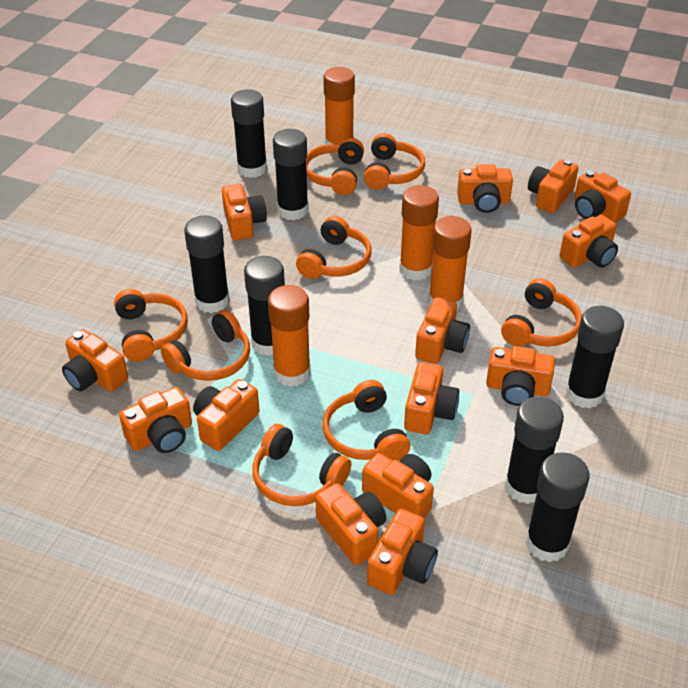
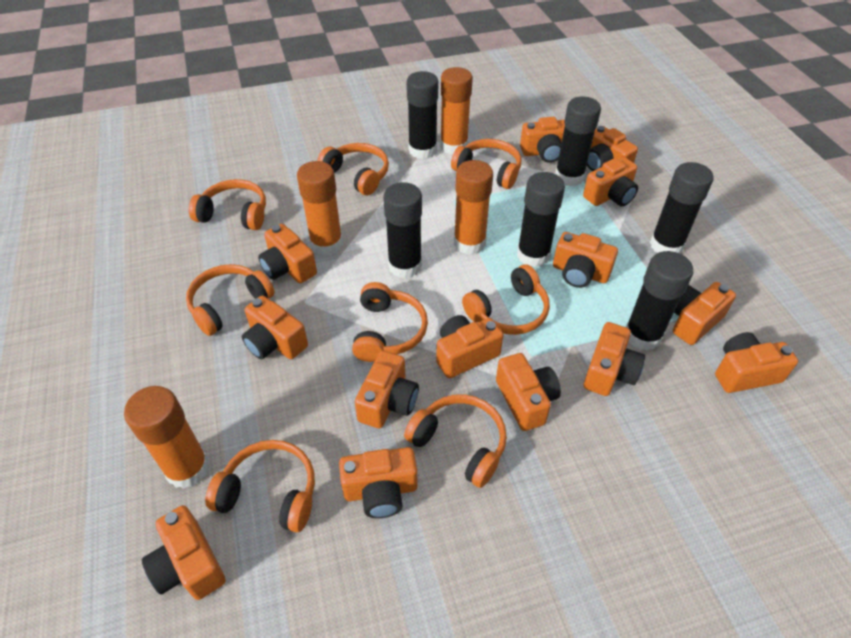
black glue stick: [184,216,230,313] [231,89,267,178] [244,256,285,356] [273,129,309,220] [505,397,564,504] [525,452,590,562] [565,306,624,409] = 7 -> [383,182,422,279] [407,71,438,159] [517,172,565,267] [555,97,601,186] [626,251,693,351] [650,162,714,253] = 6

